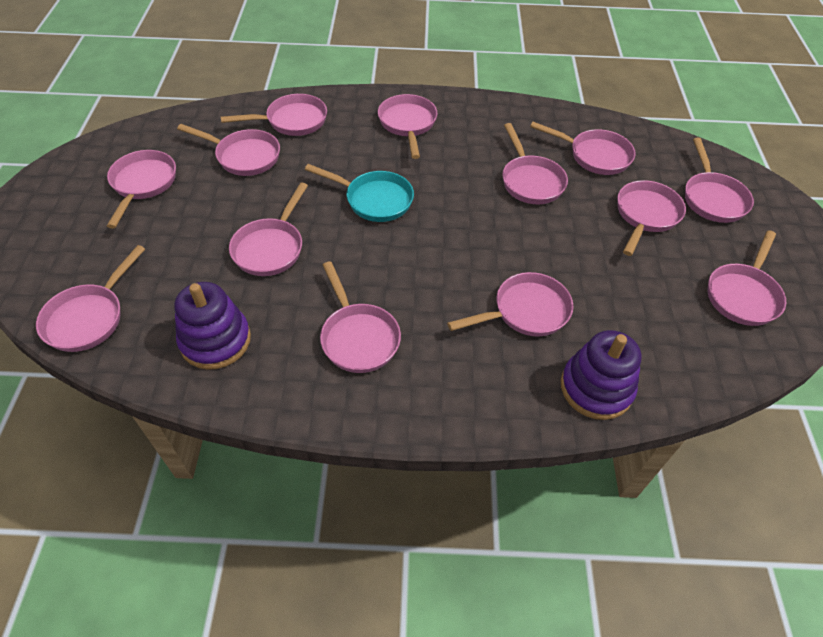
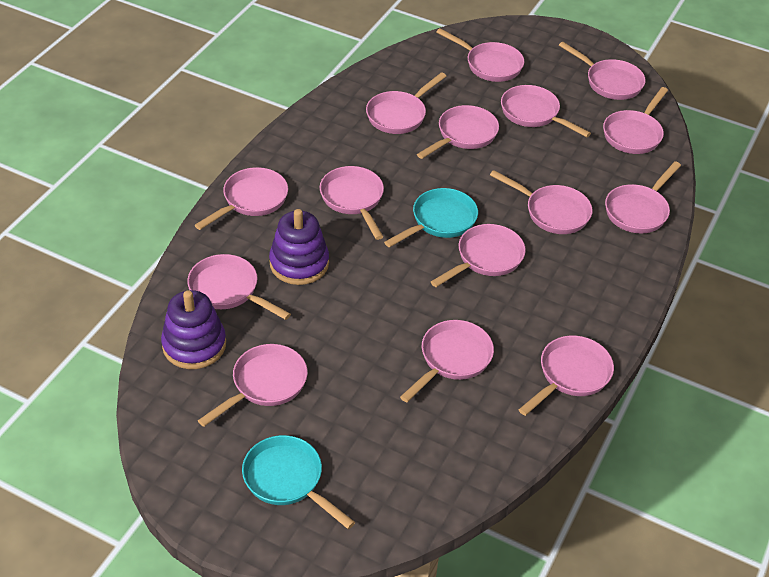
pink pan: [36,245,145,352] [107,150,176,229] [177,124,280,176] [221,94,327,136] [229,183,308,276] [320,261,401,373] [378,94,437,159] [447,272,573,337] [502,123,568,204] [530,122,636,175] [617,180,686,256] [685,138,754,223] [708,230,786,326] = 13 -> [187,254,291,320] [195,167,288,230] [198,344,308,427] [320,166,384,240] [366,72,446,134] [400,320,494,402] [417,105,499,159] [431,224,526,287] [436,28,524,82] [490,170,593,234] [501,85,591,137] [518,335,614,416] [559,42,646,100] [603,87,668,154] [605,161,681,233] = 15
turquoise pan: [305,164,414,222] = 1 -> [242,435,355,529] [384,188,478,248] = 2

